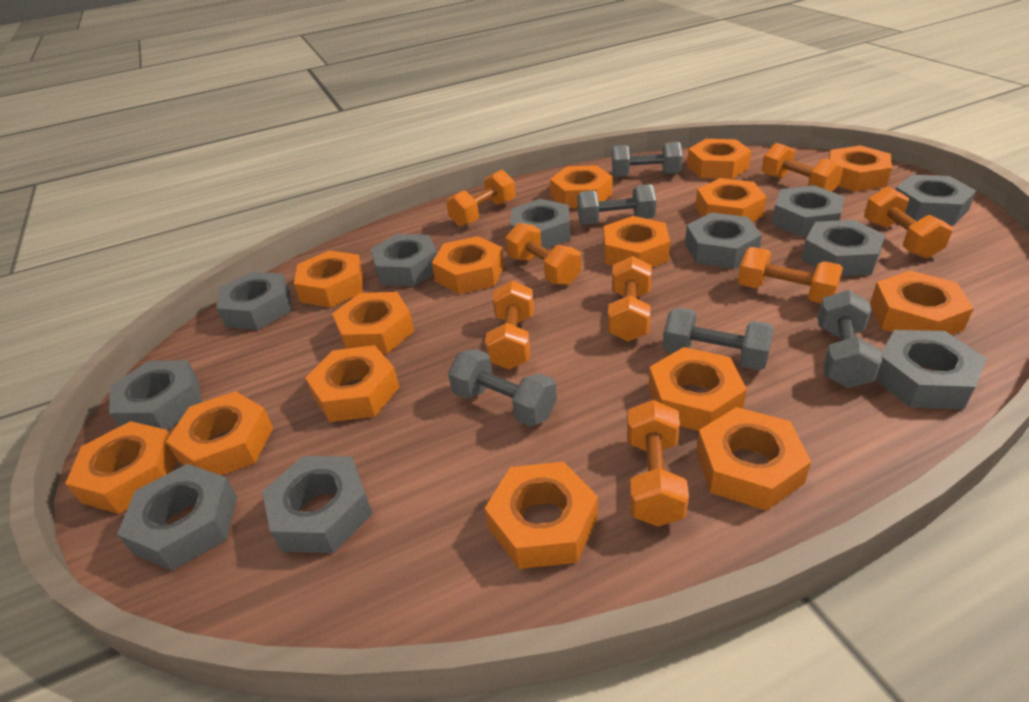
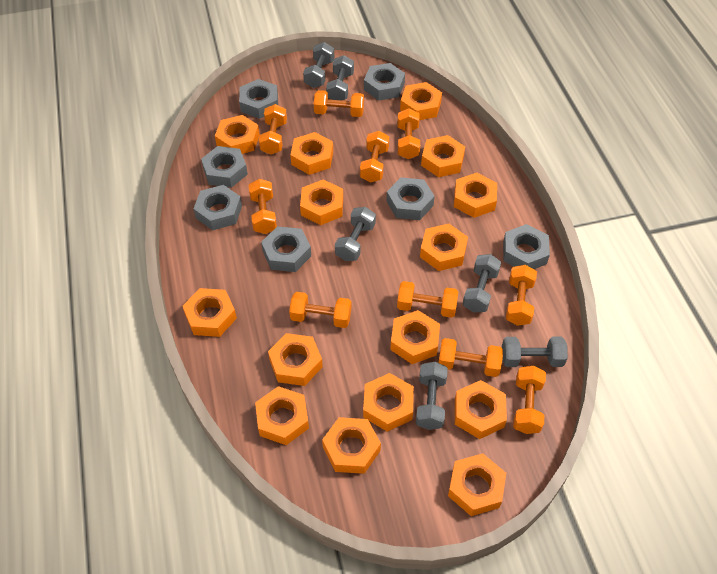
grey dumbbell: [448,349,557,426] [577,184,657,225] [612,142,682,177] [663,307,774,370] [818,290,882,388] = 5 -> [303,42,334,88] [326,55,354,100] [335,207,376,261] [416,362,448,430] [463,254,501,312] [502,337,568,367] = 6
grey nut: [109,360,202,430] [117,464,237,571] [216,272,291,330] [262,456,373,553] [370,234,437,286] [510,199,571,249] [685,212,762,269] [772,185,845,237] [801,220,886,276] [875,330,987,410] [896,174,976,225] = 11 -> [193,185,242,230] [201,146,248,188] [239,79,278,119] [261,226,311,272] [364,63,405,101] [386,177,435,220] [503,224,550,269] = 7
orange dumbbell: [446,170,515,227] [485,281,534,370] [506,223,581,285] [608,256,652,341] [627,400,689,526] [738,247,843,303] [762,143,844,192] [864,187,953,259] = 8 -> [249,179,277,234] [259,104,287,155] [289,292,351,328] [314,90,364,117] [360,131,389,183] [397,108,420,159] [397,281,458,318] [439,338,503,377] [506,265,537,326] [513,366,546,434] = 10

